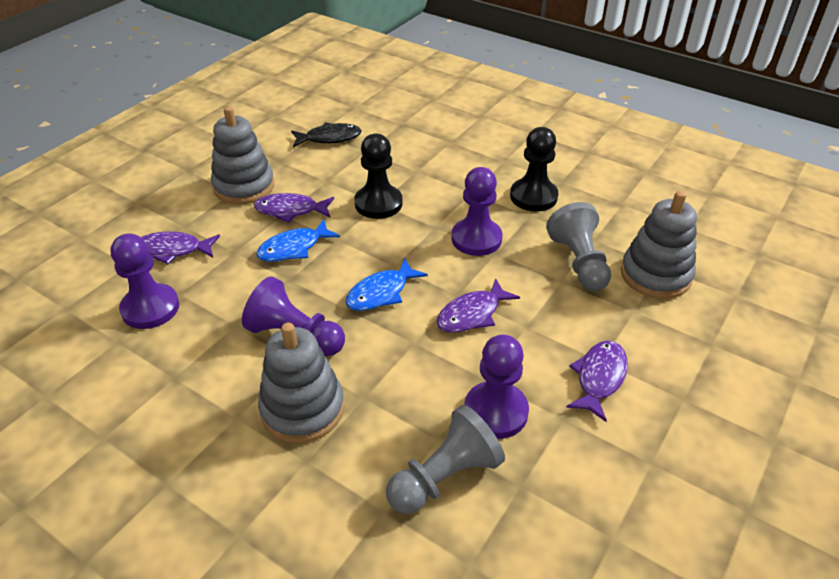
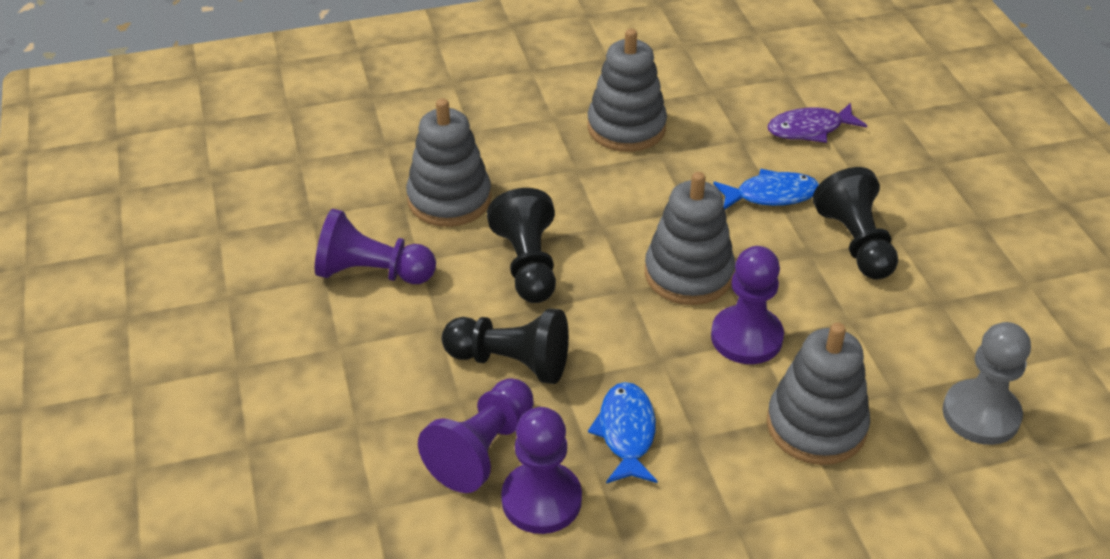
black fish: [291,123,362,147] = 1 -> none = 0
black pawn: [354,134,403,219] [510,127,558,211] = 2 -> [442,308,569,384] [487,188,556,303] [813,167,898,280] = 3
grey pawn: [386,405,505,514] [546,202,611,291] = 2 -> [943,322,1031,445] = 1
grey stacking toy: [211,106,275,205] [258,322,344,443] [621,191,697,299] = 3 -> [406,98,491,227] [587,29,667,152] [645,172,735,305] [767,323,870,465] = 4
purple fish: [141,231,220,264] [254,193,334,223] [437,278,520,333] [566,341,628,422] = 4 -> [767,103,867,143] = 1

